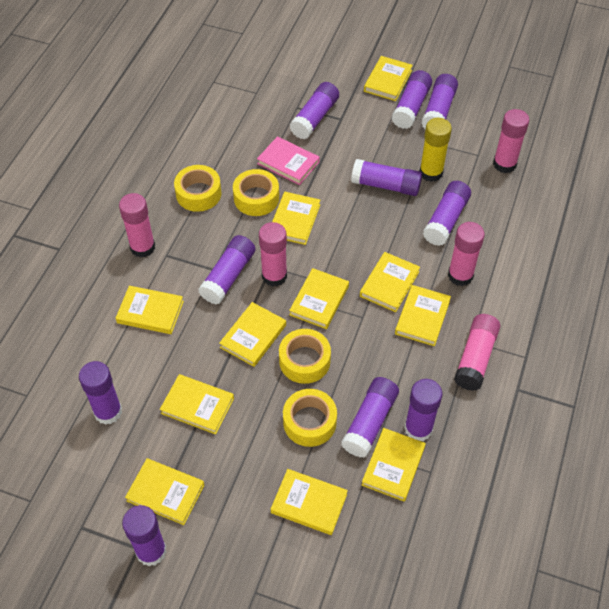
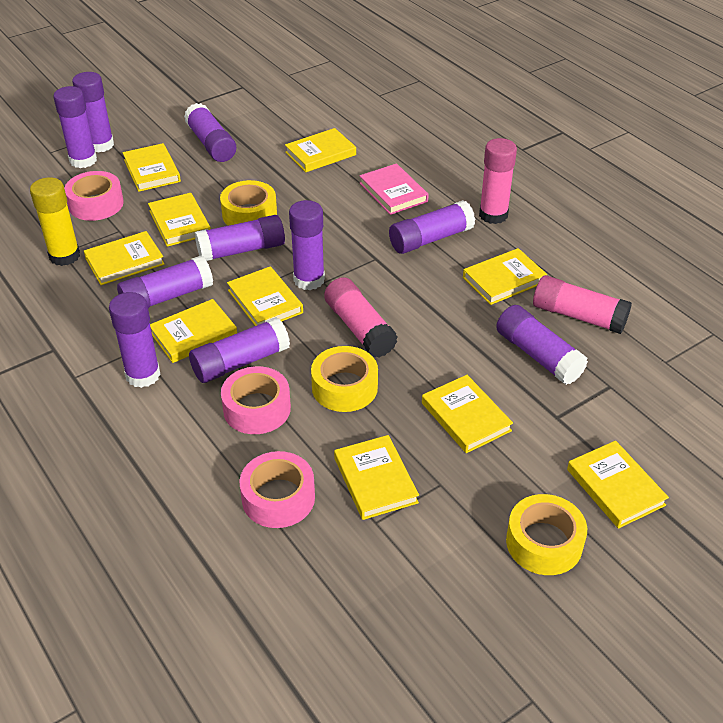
pink glue stick: [119,193,155,258] [259,222,287,287] [448,222,485,286] [454,314,501,391] [493,109,530,173] = 5 -> [324,277,398,357] [479,138,517,224] [533,275,632,334] = 3
pink tape: none = 0 -> [64,171,124,221] [221,366,291,434] [240,451,315,528] = 3
yellow book: [116,286,184,334] [125,458,204,525] [160,374,234,435] [219,302,286,367] [271,469,348,535] [272,192,320,245] [289,268,349,329] [360,252,420,312] [362,428,426,502] [364,56,413,101] [395,285,451,346] = 11 -> [84,231,165,285] [123,143,181,192] [148,193,211,247] [150,299,237,363] [227,266,303,326] [285,128,356,172] [334,435,419,520] [422,375,513,453] [463,248,547,305] [567,441,669,529] = 10
yellow tape: [174,165,221,212] [233,169,279,216] [279,329,331,384] [283,389,337,447] = 4 -> [220,180,277,226] [311,346,378,412] [506,494,587,575] = 3

